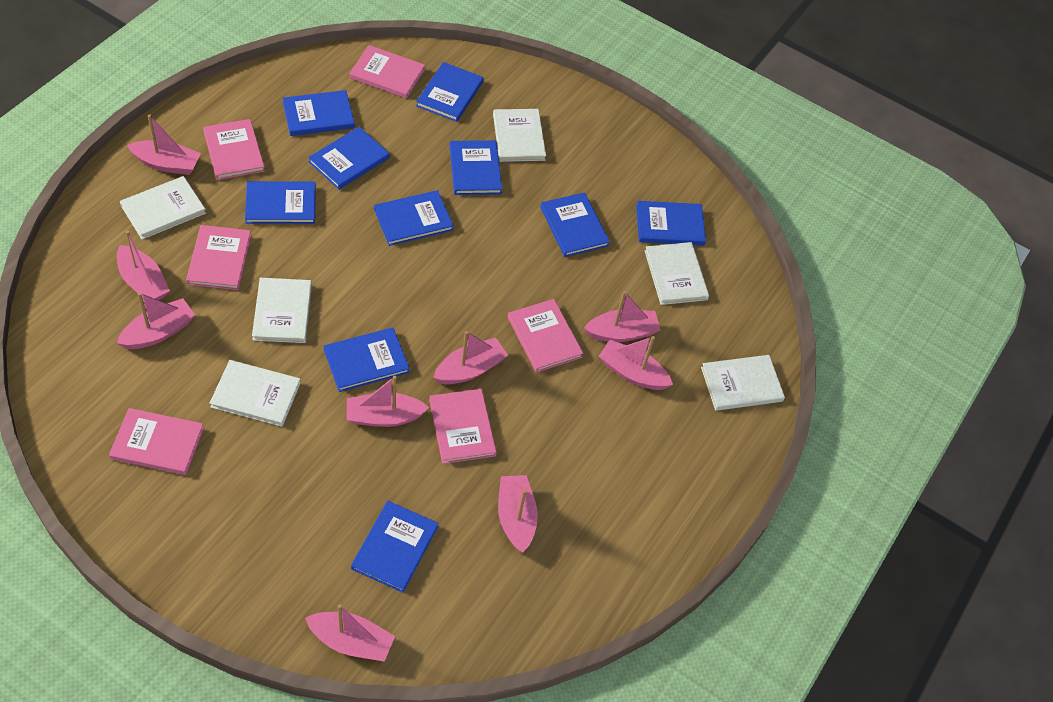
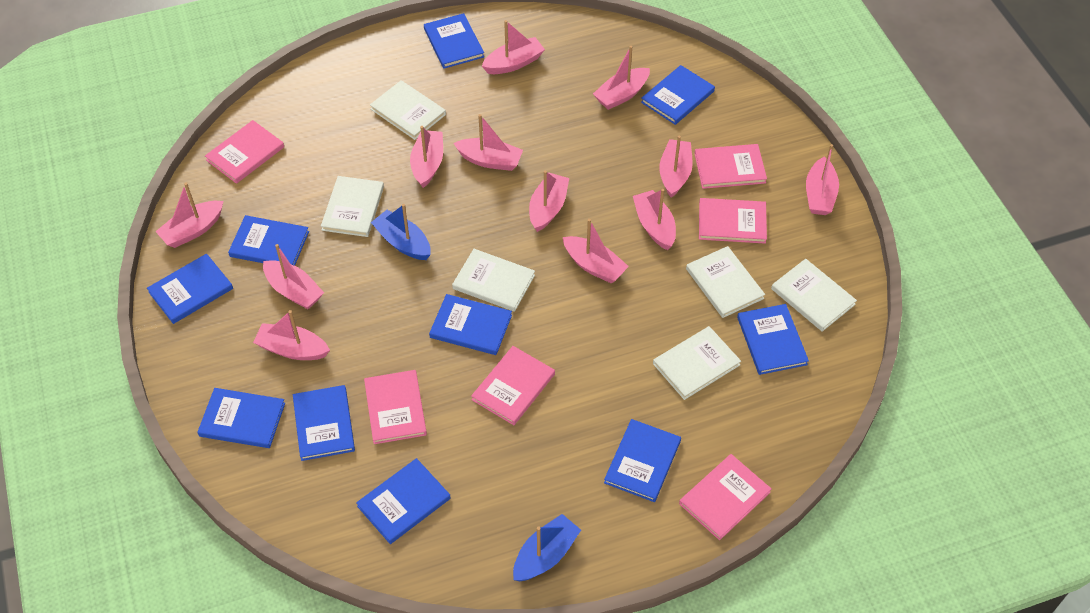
blue boat: none = 0 -> [371,204,430,260] [513,514,581,581] = 2
pink boat: [117,231,170,300] [117,292,195,349] [127,114,201,175] [305,604,395,662] [347,376,429,427] [433,331,508,385] [498,475,538,553] [584,291,661,342] [599,336,673,390] = 9 -> [155,183,223,248] [253,310,330,360] [263,244,324,309] [410,126,443,188] [454,114,523,171] [482,20,545,74] [529,170,569,232] [563,219,629,283] [593,46,650,110] [633,189,676,250] [659,136,693,198] [806,144,839,215] = 12

